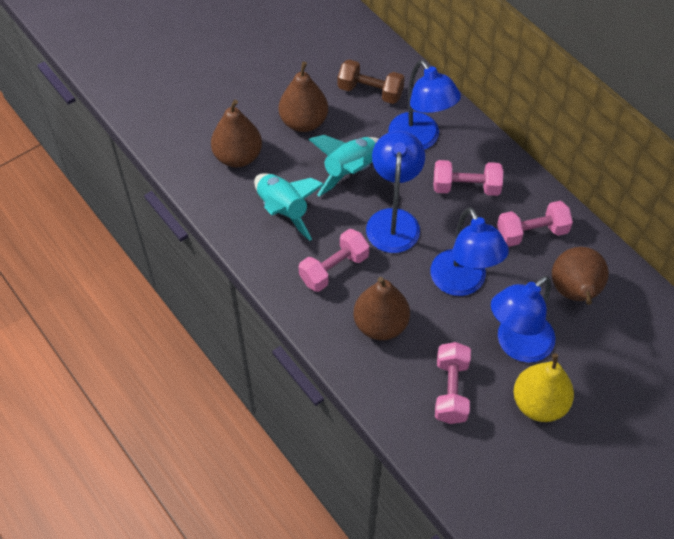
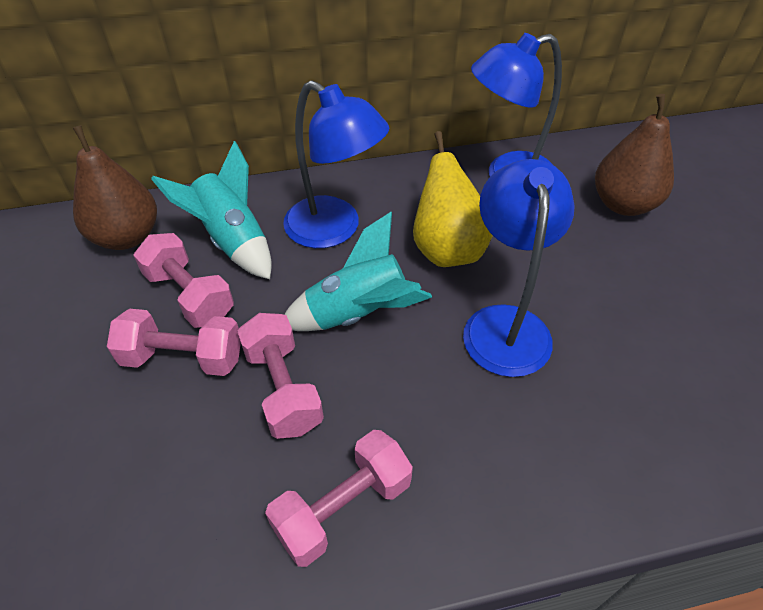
blue lamp: [366,131,425,253] [388,60,461,150] [430,207,509,296] [491,276,555,363] = 4 -> [283,80,389,248] [463,159,575,377] [471,33,562,176] = 3
brown dumbbell: [338,60,405,104] = 1 -> none = 0
brown pear: [211,100,262,168] [279,62,328,132] [353,277,410,340] [552,247,609,305] = 4 -> [73,125,157,250] [595,94,674,216] = 2

